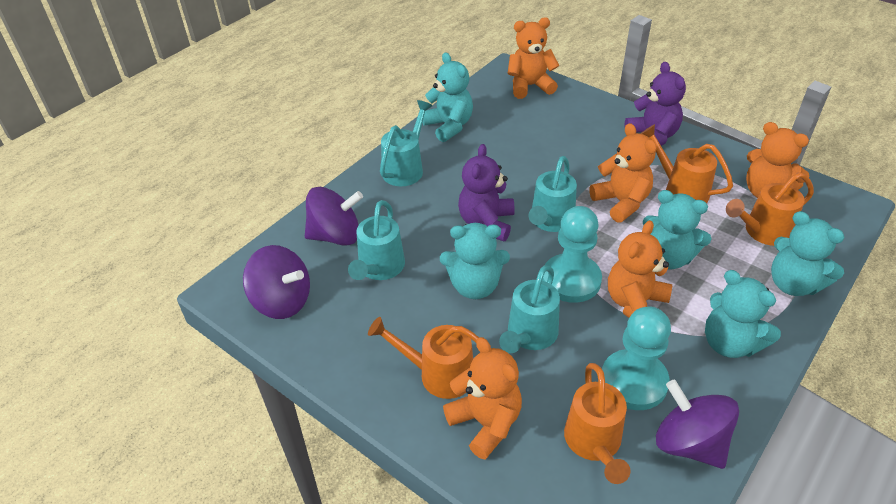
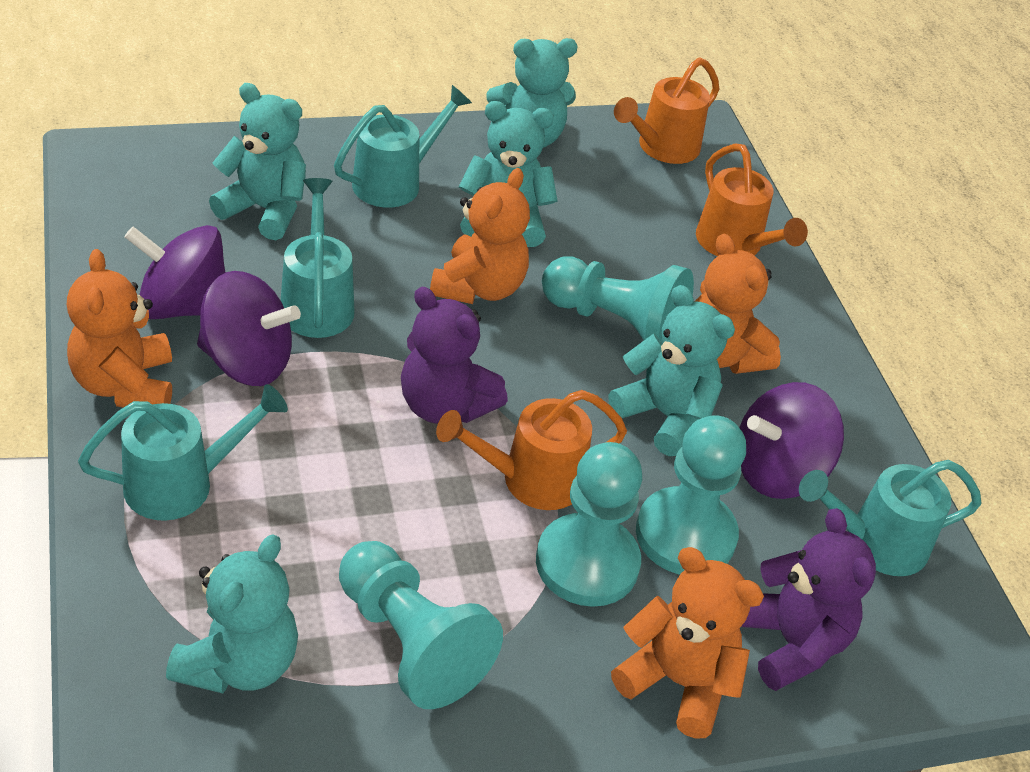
orange teddy bear: [443,337,522,460] [507,17,559,99] [589,123,657,223] [608,220,672,318] [746,122,810,198] = 5 -> [67,249,172,407] [430,168,530,304] [611,547,764,739] [694,234,781,374] = 4
orange watering can: [368,317,479,399] [564,363,630,484] [641,124,733,203] [726,172,814,246] = 4 -> [436,390,627,510] [614,57,719,164] [696,143,808,256] = 3
turquoise pawn: [542,206,602,303] [602,306,671,410] = 2 -> [339,541,503,709] [536,442,642,607] [542,256,694,342] [636,415,746,575] = 4

